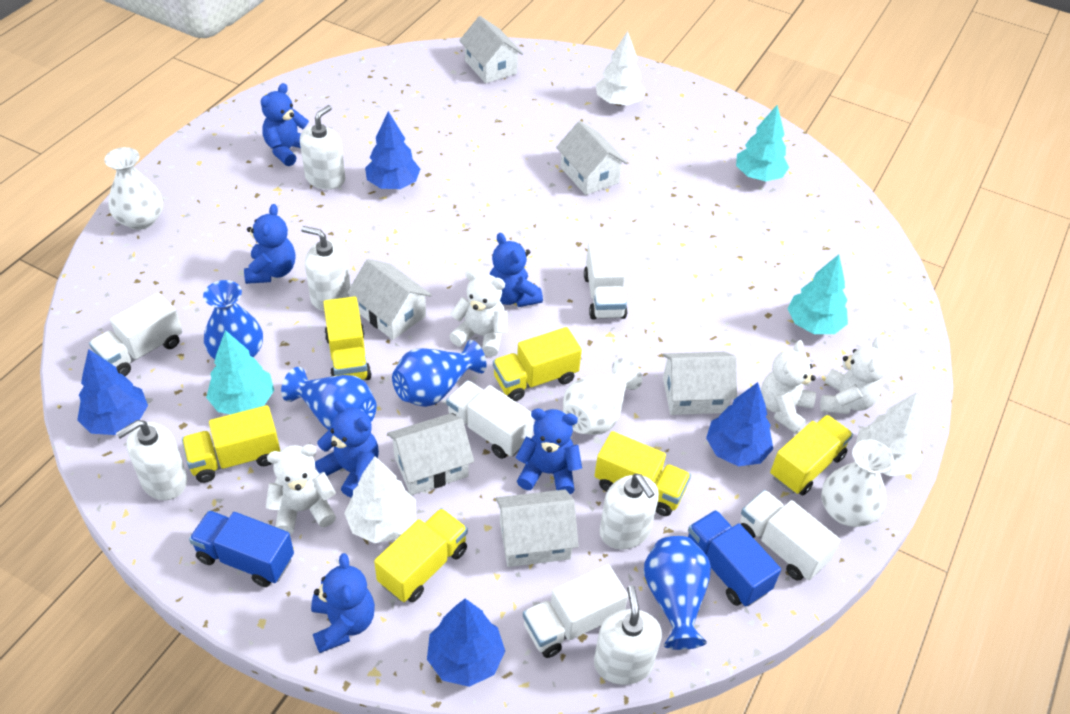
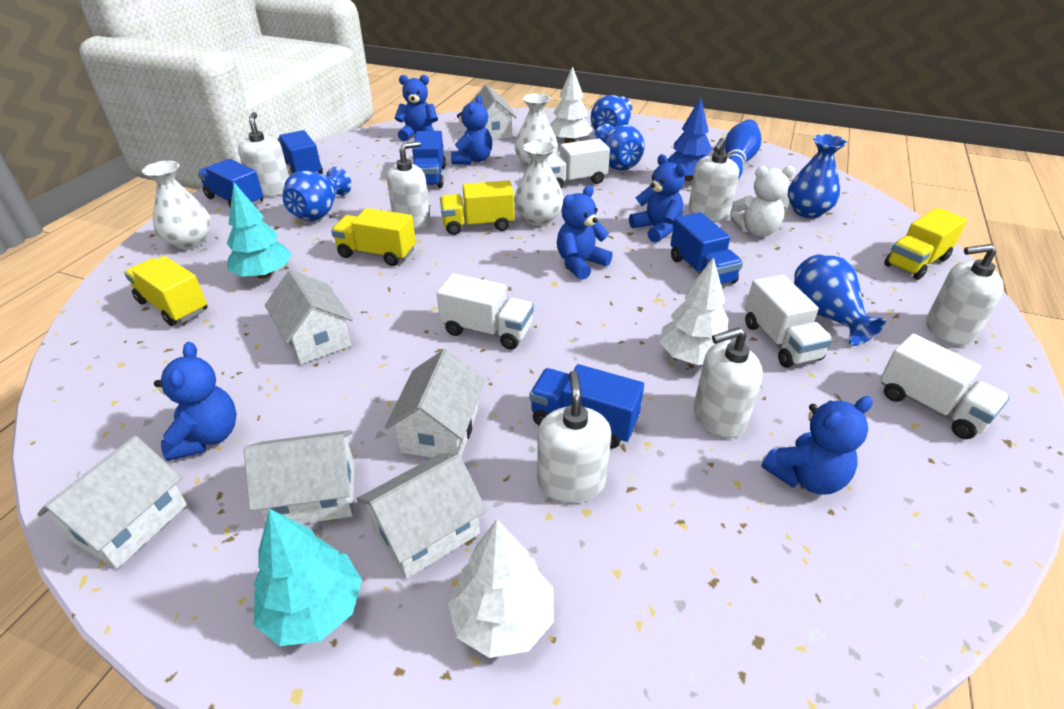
blue bowling pin: none = 0 -> [725,119,761,179] = 1
blue tree: [77,349,148,435] [365,111,420,189] [427,599,505,687] [706,382,773,466] = 4 -> [667,98,712,181] = 1
blue truck: [189,510,294,587] [688,510,781,607] = 2 -> [198,159,263,208] [278,130,323,175] [412,131,446,188] [530,364,644,449] [670,212,743,285] = 5
blue vase: [203,280,263,359] [281,367,377,430] [392,340,486,407] [644,536,711,650] = 4 -> [283,167,352,221] [591,95,632,130] [593,124,645,170] [788,134,847,218] [794,255,886,346] = 5
turquoise tree: [206,330,274,414] [736,105,789,181] [787,254,848,334] = 3 -> [227,183,292,279] [254,509,362,646] = 2
white soap dispenser: [116,420,187,500] [300,105,345,190] [301,226,351,311] [594,585,662,685] [600,474,659,550] = 5 -> [238,112,289,197] [387,141,430,229] [537,371,611,503] [688,138,739,220] [694,327,763,438] [926,244,1004,346] = 6
white teddy bear: [266,444,336,534] [449,269,507,357] [761,340,816,434] [820,337,888,414] = 4 -> [730,166,795,237] = 1
white truck: [89,293,183,376] [446,380,534,459] [523,565,628,658] [584,240,628,320] [740,490,840,581] = 5 -> [437,273,534,349] [547,138,610,189] [745,274,833,368] [880,334,1010,439] = 4
yellow truck: [182,405,280,483] [323,296,371,380] [374,508,468,602] [493,327,582,401] [594,431,691,516] [770,415,853,495] = 6 -> [125,256,207,326] [331,208,416,266] [440,180,515,235] [884,208,967,280] = 4

